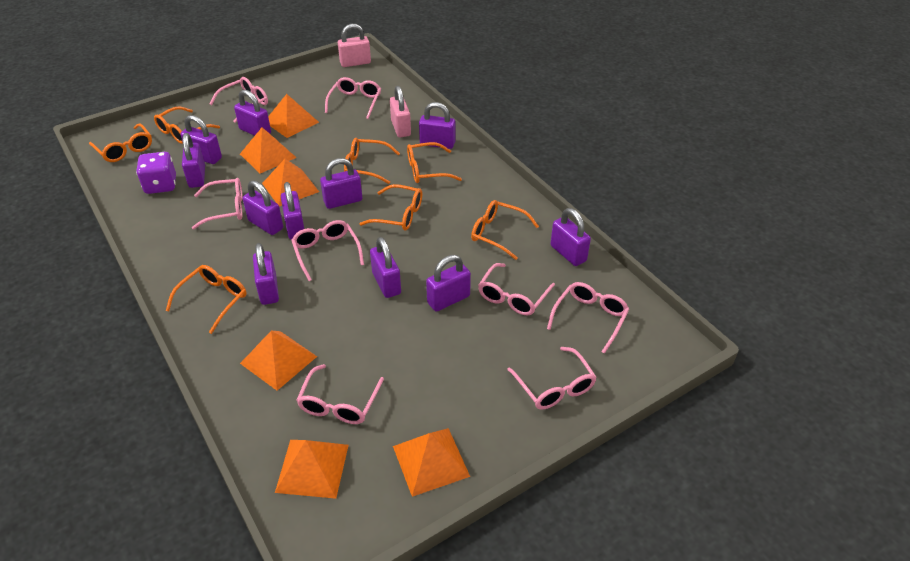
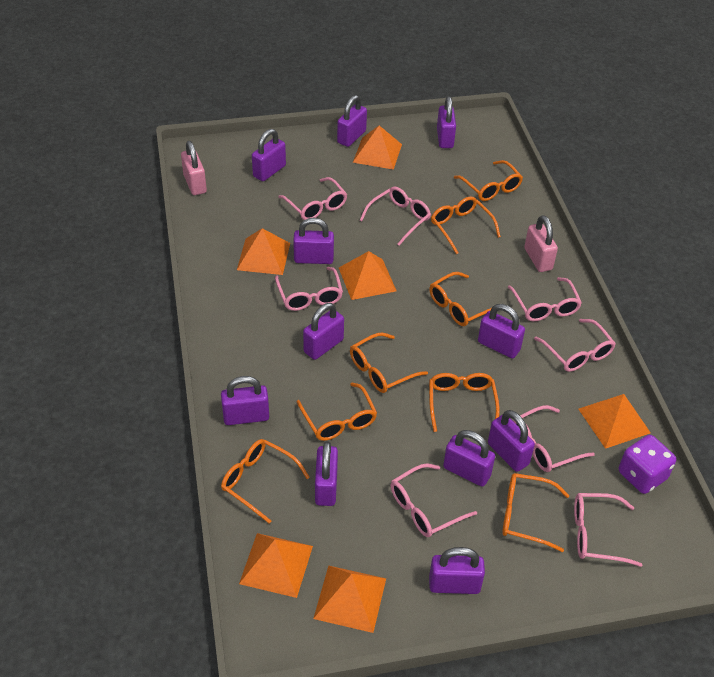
orange glasses: [89,123,152,162] [154,107,220,144] [166,265,247,334] [344,138,400,184] [359,184,422,231] [407,142,462,183] [471,200,539,260] = 7 -> [221,439,310,524] [297,383,377,441] [350,333,428,393] [429,272,491,326] [429,373,500,432] [431,197,501,254] [454,160,523,201] [502,473,570,552] = 8

